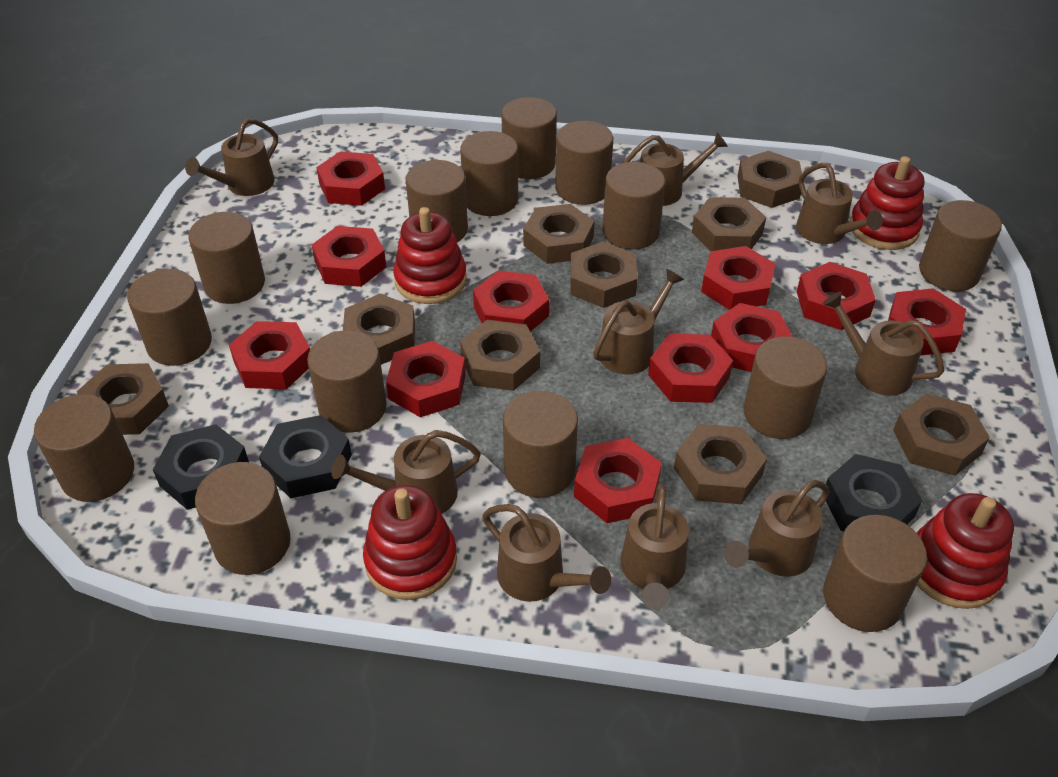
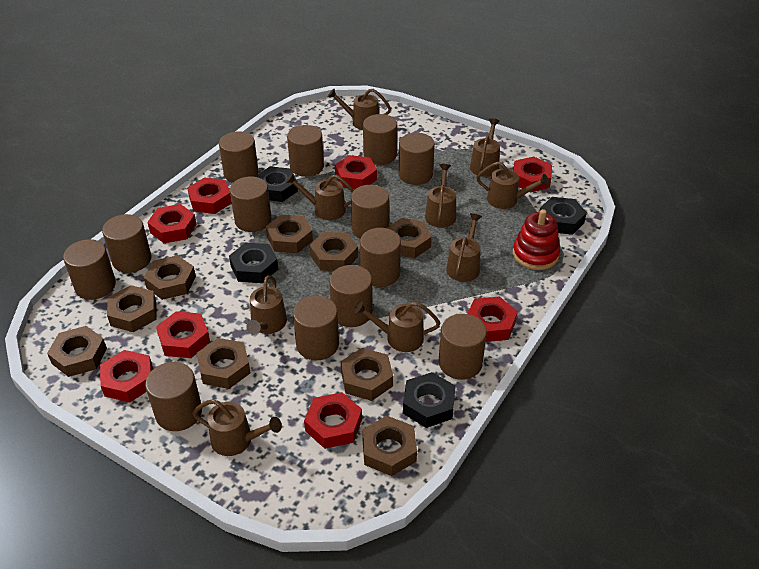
black nut: [153,424,249,510] [259,415,352,498] [826,454,922,531] = 3 -> [229,243,279,283] [254,166,298,202] [403,372,456,428] [539,197,587,235] = 4
brown cylinder: [34,394,134,502] [127,269,212,366] [188,212,265,304] [195,462,290,575] [307,330,387,433] [406,160,468,242] [460,131,518,216] [501,97,557,179] [503,391,578,498] [555,121,613,205] [602,162,665,249] [743,336,827,439] [823,515,927,632] [919,200,1002,291] = 14 -> [63,239,116,300] [102,214,151,273] [145,362,202,431] [219,131,258,183] [230,176,272,232] [287,125,324,177] [293,296,339,360] [329,265,373,327] [351,185,389,238] [360,228,401,287] [363,114,397,165] [398,133,435,185] [439,314,487,380] = 13
red nut: [229,321,310,389] [312,226,386,287] [316,151,385,206] [386,341,466,417] [473,270,549,332] [574,438,662,523] [648,334,733,403] [701,246,775,310] [711,303,793,372] [797,262,876,330] [888,288,966,355] = 11 -> [100,350,153,402] [147,204,197,243] [156,311,210,358] [187,178,232,214] [304,392,362,449] [335,155,377,189] [467,296,518,342] [513,156,552,192] = 8
red stacking toy: [363,485,457,600] [393,207,467,304] [850,156,925,250] [917,493,1014,609] = 4 -> [513,209,560,270] = 1

